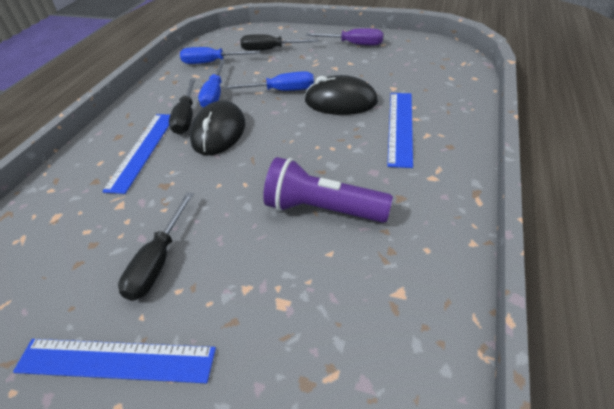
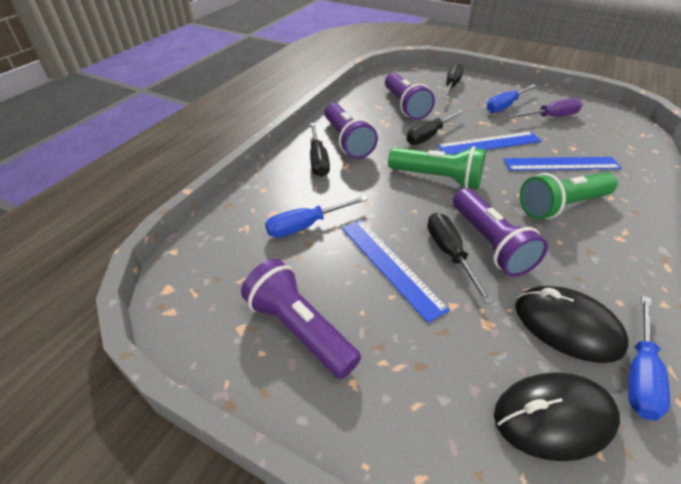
black screwdriver: [118,192,194,301] [169,79,196,134] [240,34,319,51] = 3 -> [310,123,330,177] [406,109,464,145] [427,213,493,304] [442,63,463,99] = 4
green flashlight: none = 0 -> [388,146,486,189] [520,172,618,219] = 2
purple flashlight: [263,157,393,223] = 1 -> [241,259,361,379] [324,103,378,159] [385,73,435,120] [453,188,548,277] = 4

